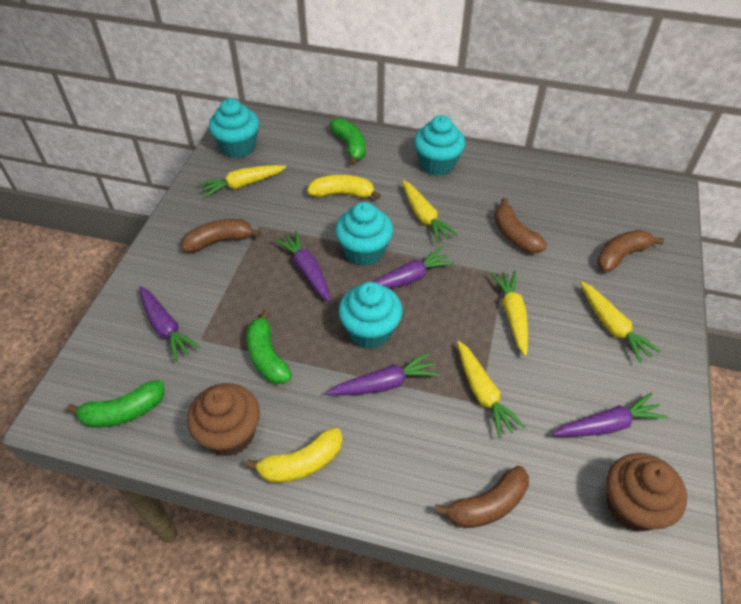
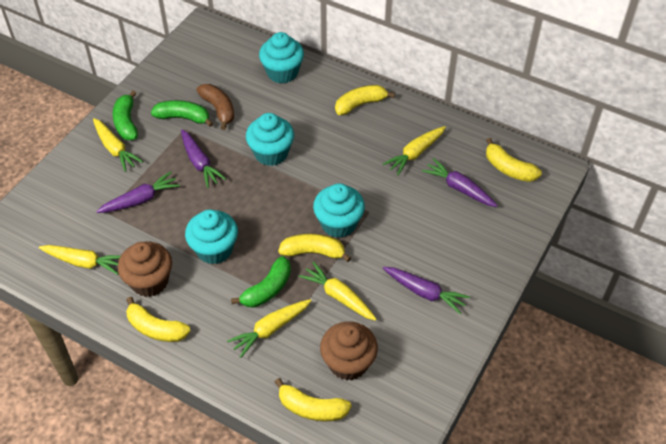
brown banana: [182,219,261,252] [434,466,529,528] [494,198,547,253] [597,230,664,272] = 4 -> [197,84,234,130] = 1
purple carrot: [139,286,200,362] [275,231,330,301] [327,352,439,396] [372,247,455,289] [553,393,668,437] = 5 -> [96,172,180,213] [181,130,226,188] [383,267,470,315] [422,158,498,207] = 4
yellow banana: [245,427,343,483] [307,175,381,200] = 2 -> [126,297,191,342] [275,378,352,421] [278,234,351,262] [335,85,395,115] [486,138,542,182] = 5

